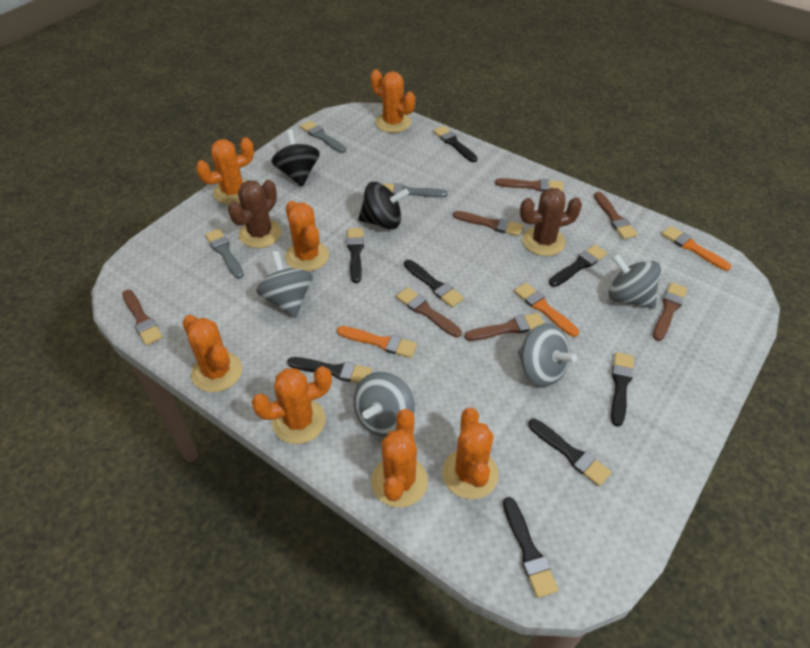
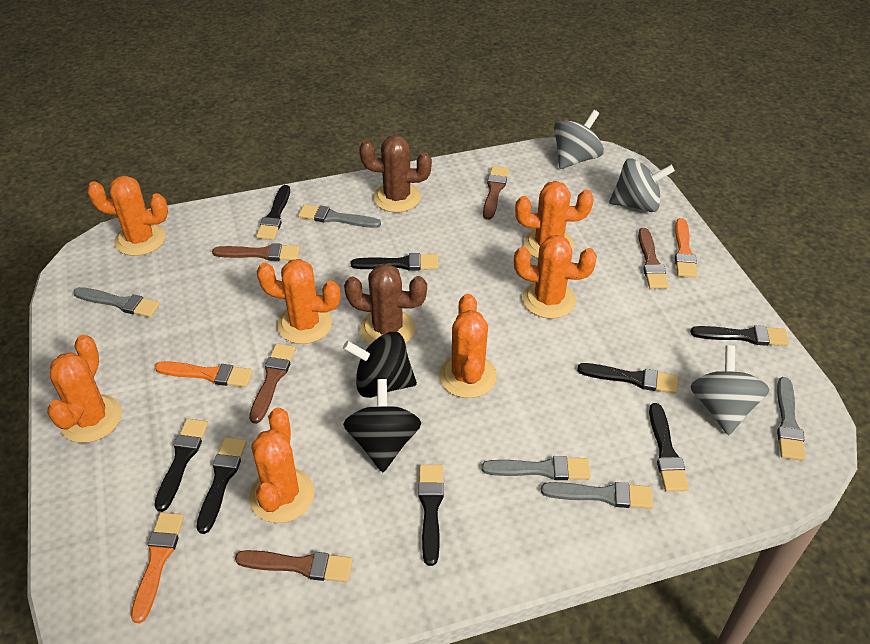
brown brush: [122,290,163,345] [396,287,462,337] [453,211,523,236] [465,313,544,341] [495,178,563,192] [594,192,637,239] [653,282,688,341] = 7 -> [212,243,300,261] [235,550,353,582] [249,344,296,424] [483,166,509,220] [638,228,669,289] = 5
grey brush: [205,229,244,279] [300,121,346,153] [382,183,448,198] = 3 -> [73,287,160,317] [298,204,381,228] [481,456,591,480] [541,482,653,509] [777,377,805,461] = 5
grey spinning top: [256,251,313,318] [354,372,415,437] [518,323,577,387] [608,253,661,309] = 4 -> [554,110,604,169] [609,158,675,212] [690,345,769,435] = 3

